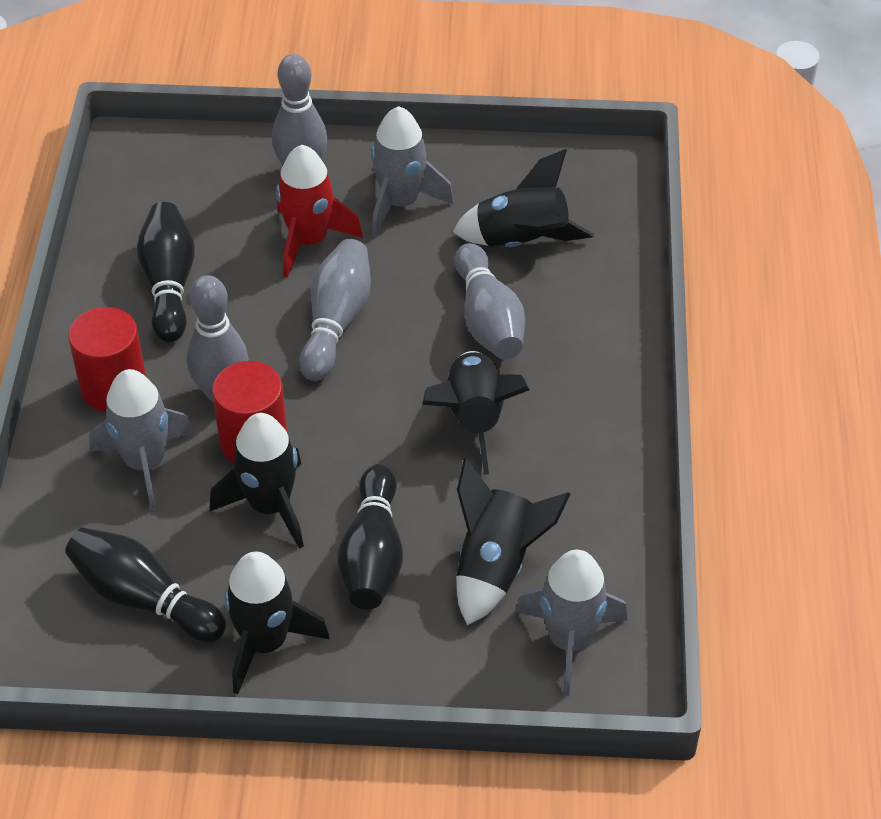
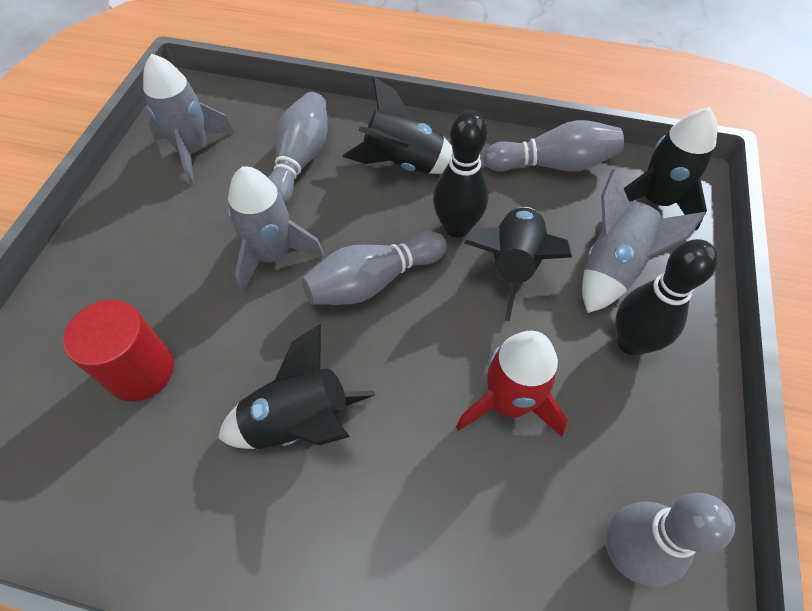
black bowling pin: [65,527,226,642] [137,202,195,342] [337,464,403,610] = 3 -> [433,110,489,238] [616,239,718,355] = 2
black rocket: [210,413,304,549] [224,552,329,695] [422,351,530,475] [453,149,594,247] [456,458,570,625] = 5 -> [218,324,375,449] [343,77,453,174] [464,207,572,321] [624,108,718,231] = 4
red cylinder: [68,307,146,412] [212,361,287,463] = 2 -> [63,300,174,401] = 1

